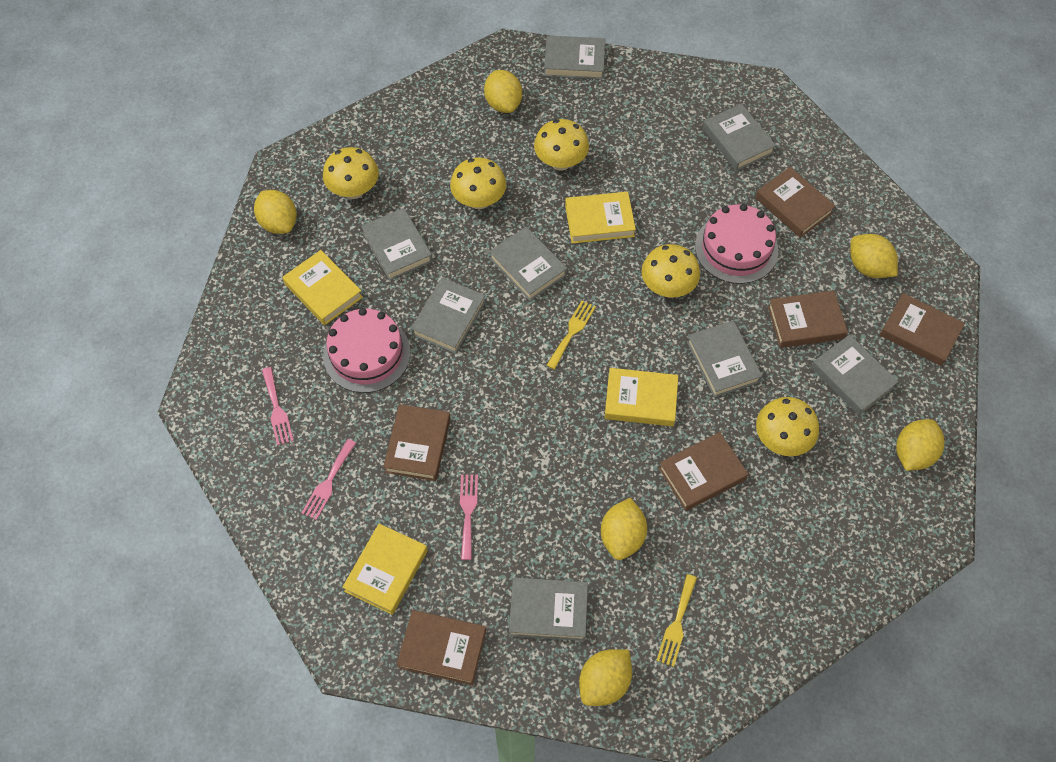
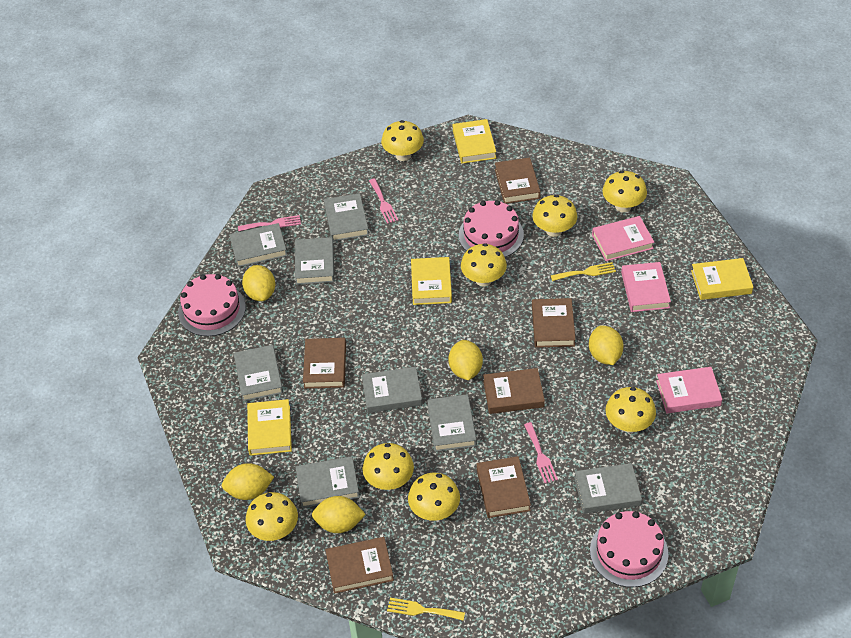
pink book: none = 0 -> [592,216,654,261] [621,262,671,312] [656,367,722,413] = 3
pink cake: [323,308,410,393] [695,204,778,284] = 2 -> [178,274,246,336] [459,200,524,257] [590,511,668,587] = 3
yellow lemon: [254,190,297,234] [484,70,522,113] [579,649,632,706] [601,498,647,560] [850,234,898,278] [896,419,945,471] = 6 -> [222,463,274,500] [242,265,275,301] [312,496,366,533] [448,340,483,381] [589,325,624,365] = 5
yellow mushroom: [323,147,379,199] [450,158,506,209] [534,119,589,171] [641,244,700,297] [756,397,819,456] = 5 -> [246,492,298,541] [362,443,414,490] [381,120,424,161] [408,473,460,521] [461,243,507,286] [532,195,577,237] [602,171,647,212] [605,387,656,433] = 8

